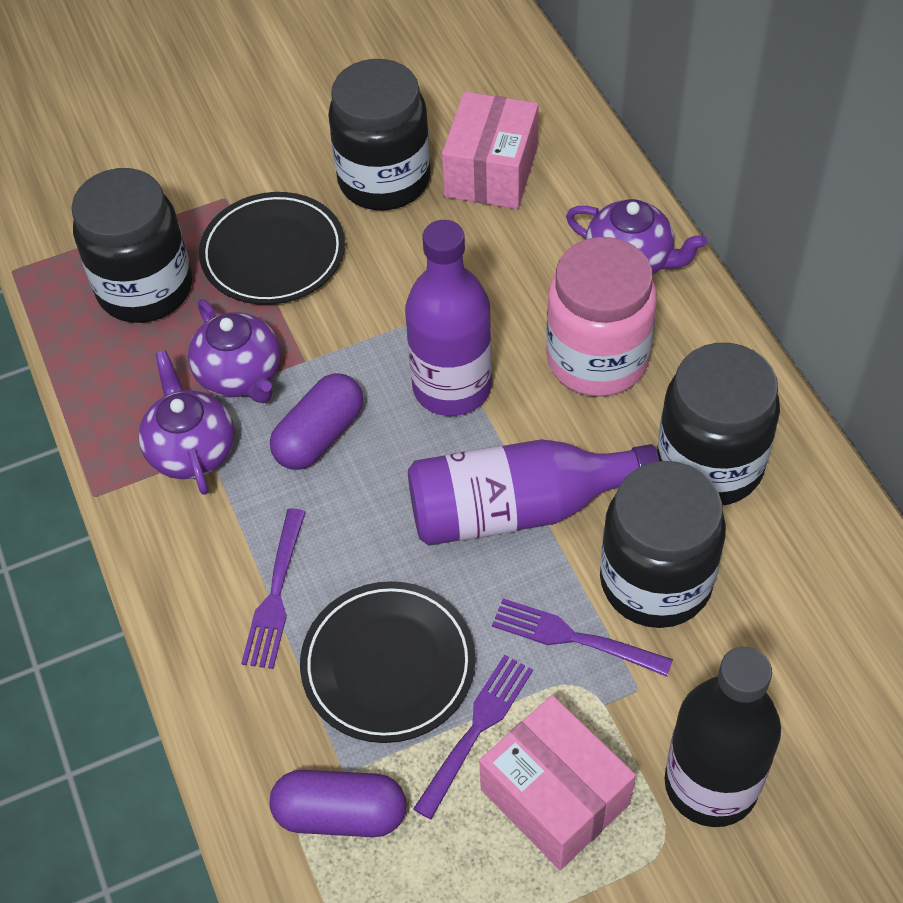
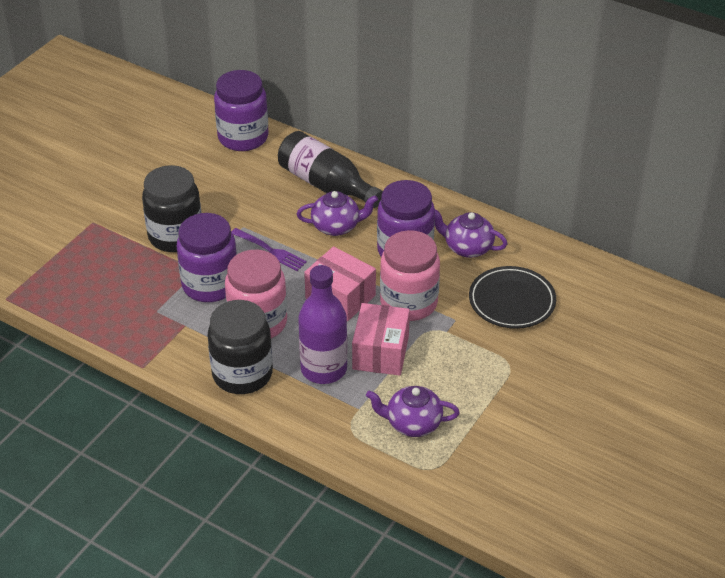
black jar: [71,168,192,323] [328,59,431,210] [600,461,726,628] [657,343,780,505] = 4 -> [142,165,202,252] [208,300,273,394] = 2
black plate: [199,192,345,305] [300,581,475,743] = 2 -> [469,266,556,329] = 1
pink jar: [546,237,657,397] = 1 -> [225,250,287,338] [380,230,440,321] = 2
purple bottle: [405,220,492,416] [408,439,660,546] = 2 -> [298,265,348,384] = 1
purple capsule: [270,373,363,470] [270,770,406,837] = 2 -> none = 0
purple fork: [241,508,306,669] [413,655,533,819] [492,598,673,677] = 3 -> [231,228,307,271] = 1
purple jar: none = 0 -> [176,213,237,302] [214,70,269,151] [377,180,435,257] = 3

